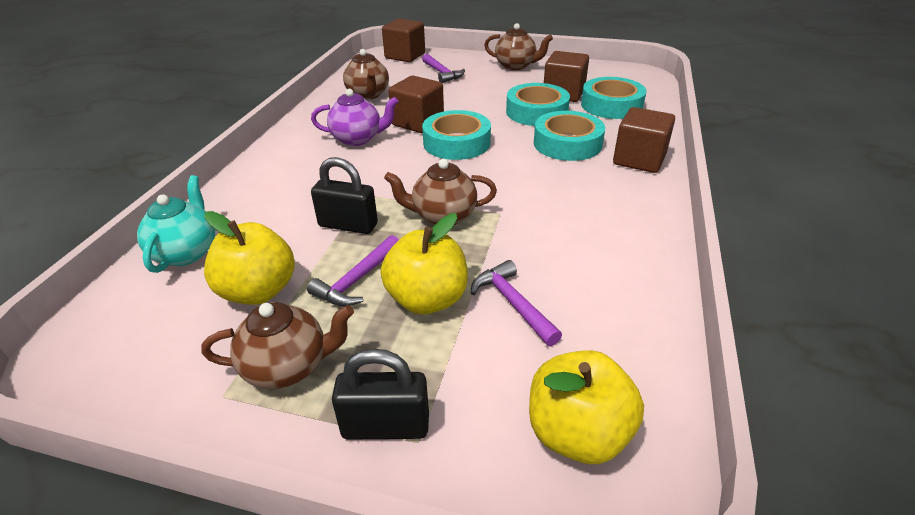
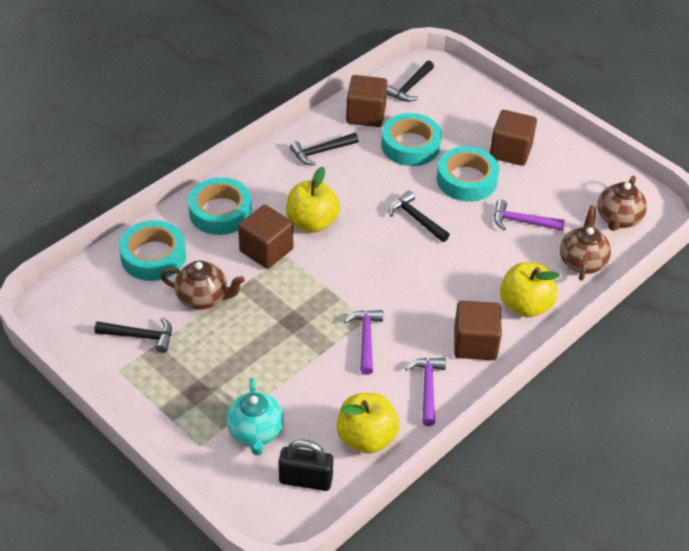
black hammer: none = 0 -> [94,317,172,353] [290,133,358,166] [387,61,434,102] [389,191,450,242] = 4
black padlock: [311,157,378,234] [332,349,429,440] = 2 -> [279,439,333,491] = 1
brown teapot: [201,302,354,389] [343,49,389,100] [384,159,497,225] [484,23,553,70] = 4 -> [160,261,245,310] [560,206,611,281] [597,176,647,231] = 3
purple teapot: [311,89,399,146] = 1 -> none = 0

